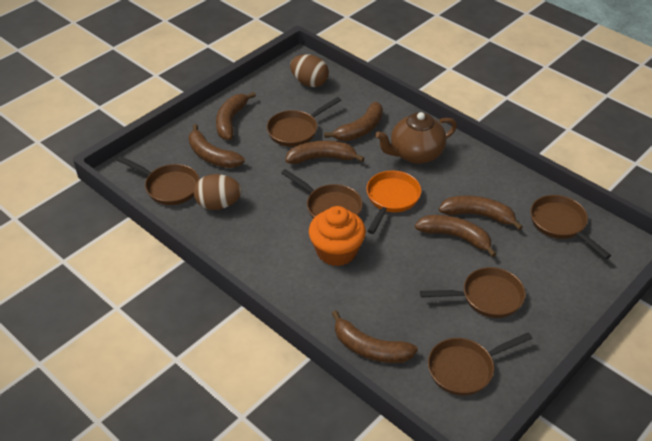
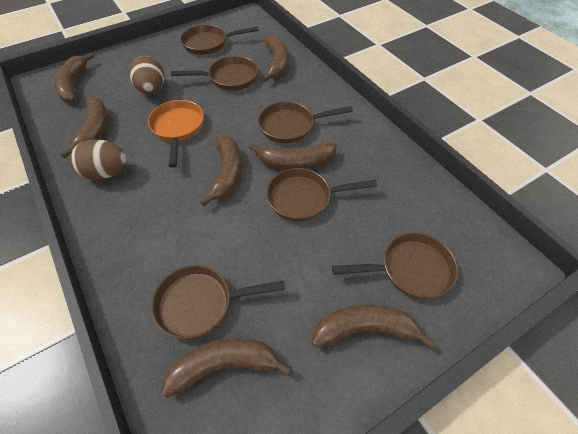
brown teapot: [375,112,457,164] = 1 -> none = 0
orange cupcake: [309,206,366,266] = 1 -> none = 0

